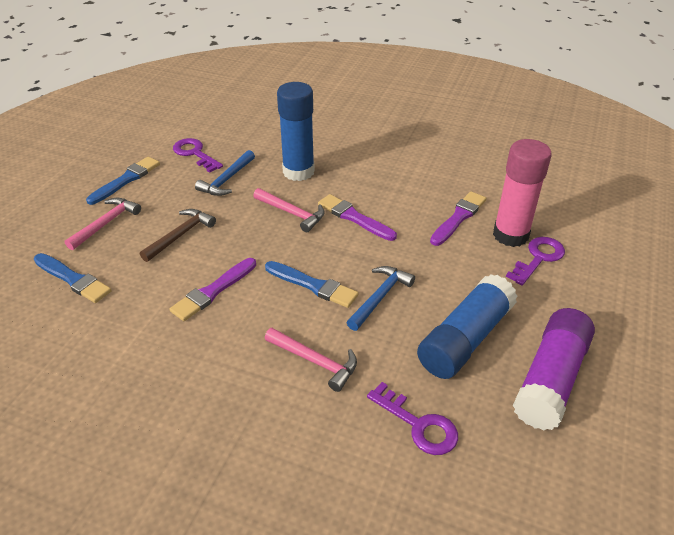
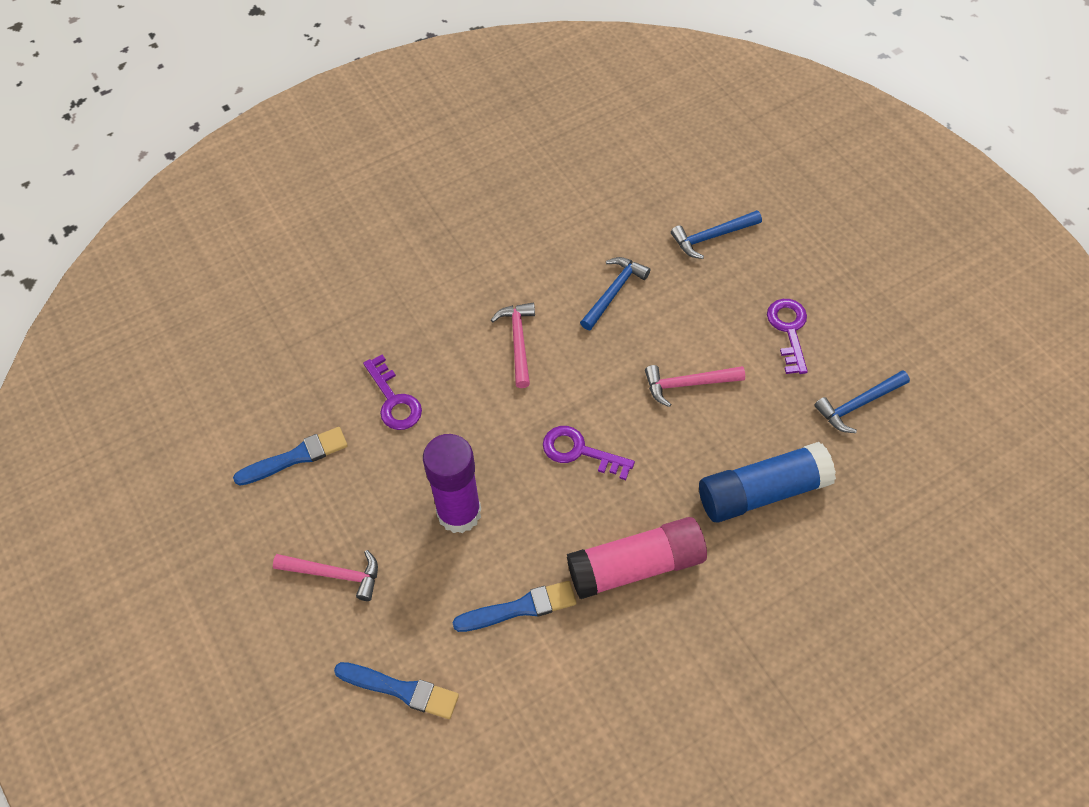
blue glue stick: [277,82,315,181] [417,274,518,379] = 2 -> [699,442,836,523] = 1
blue hammer: [195,150,255,196] [346,266,415,331] = 2 -> [580,257,650,330] [671,210,762,259] [814,370,910,433] = 3
brown hammer: [140,209,216,262] = 1 -> none = 0
purple brush: [170,258,256,321] [318,194,397,241] [430,191,486,246] = 3 -> none = 0

